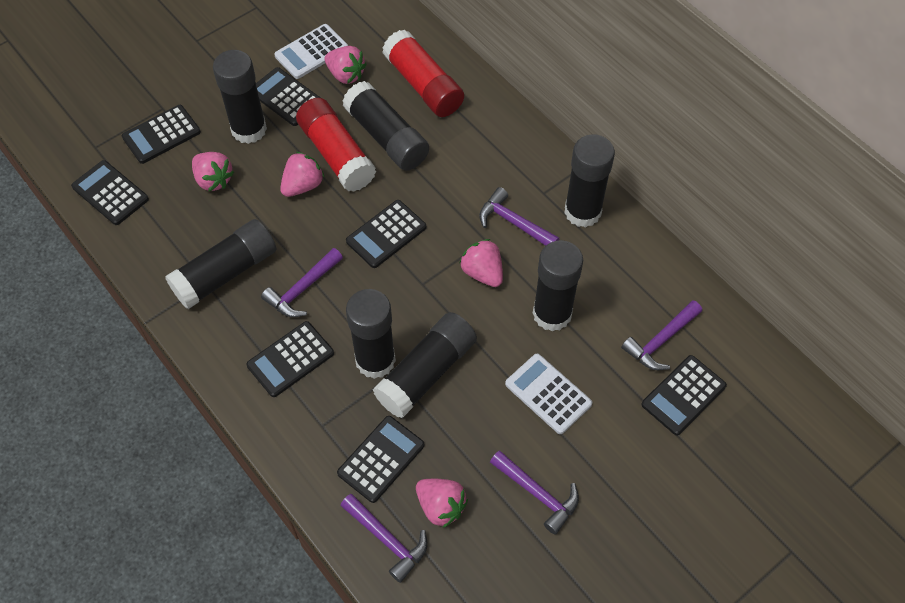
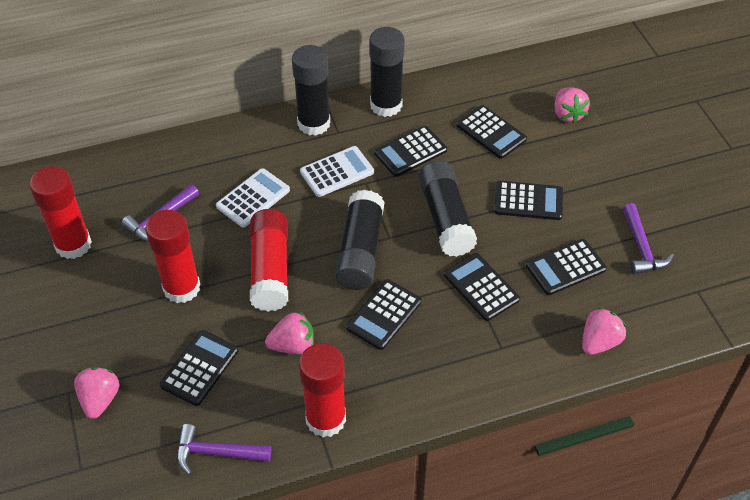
black glue stick: [165,219,276,309] [213,50,267,144] [342,81,429,170] [346,289,396,379] [373,312,477,418] [533,240,583,332] [564,134,615,228] = 7 -> [292,45,330,136] [335,190,385,290] [369,27,405,117] [418,160,477,257] = 4
pink strawberry: [192,152,234,192] [280,152,325,197] [325,46,367,84] [416,479,468,528] [459,239,503,287] = 5 -> [74,367,119,419] [265,312,314,354] [554,87,590,123] [582,307,626,355] = 4
purple hammer: [261,248,343,317] [341,494,428,583] [479,187,559,246] [490,450,579,535] [621,301,702,370] = 5 -> [122,184,199,242] [177,424,271,475] [623,203,674,274] = 3
red glue stick: [296,98,376,192] [382,30,464,117] = 2 -> [30,166,92,259] [145,210,201,303] [250,209,288,312] [299,343,346,437] = 4

